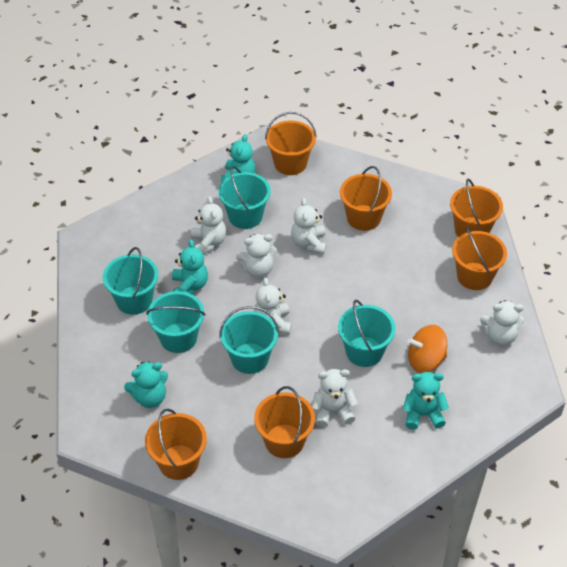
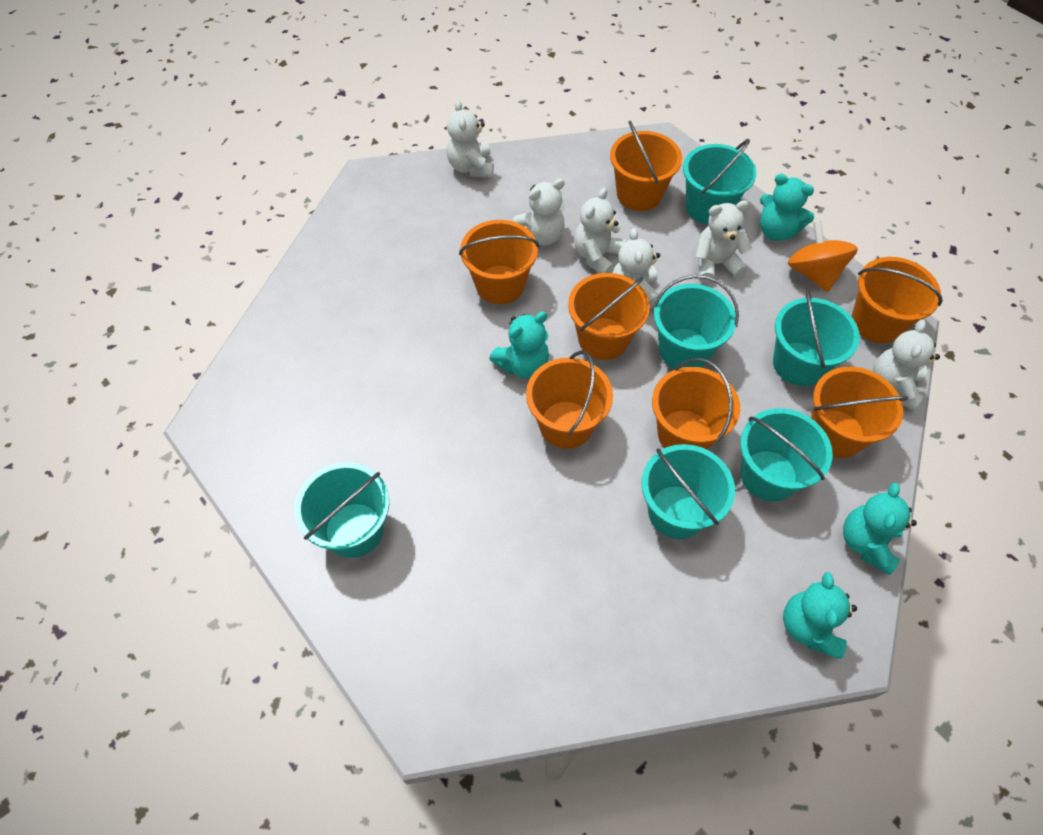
orange bucket: [145,409,207,480] [254,386,315,458] [265,112,317,175] [340,166,392,231] [450,179,503,237] [452,226,507,290] = 6 -> [459,220,539,304] [526,351,613,449] [568,273,650,360] [610,121,682,211] [652,358,740,450] [811,367,908,458] [852,257,943,343] = 7
turquoise bucket: [103,247,158,315] [146,291,205,353] [219,166,271,229] [219,306,279,374] [338,300,396,367] = 5 -> [294,462,389,558] [641,444,735,539] [653,275,739,369] [683,139,756,224] [740,408,833,502] [773,289,860,386] = 6

